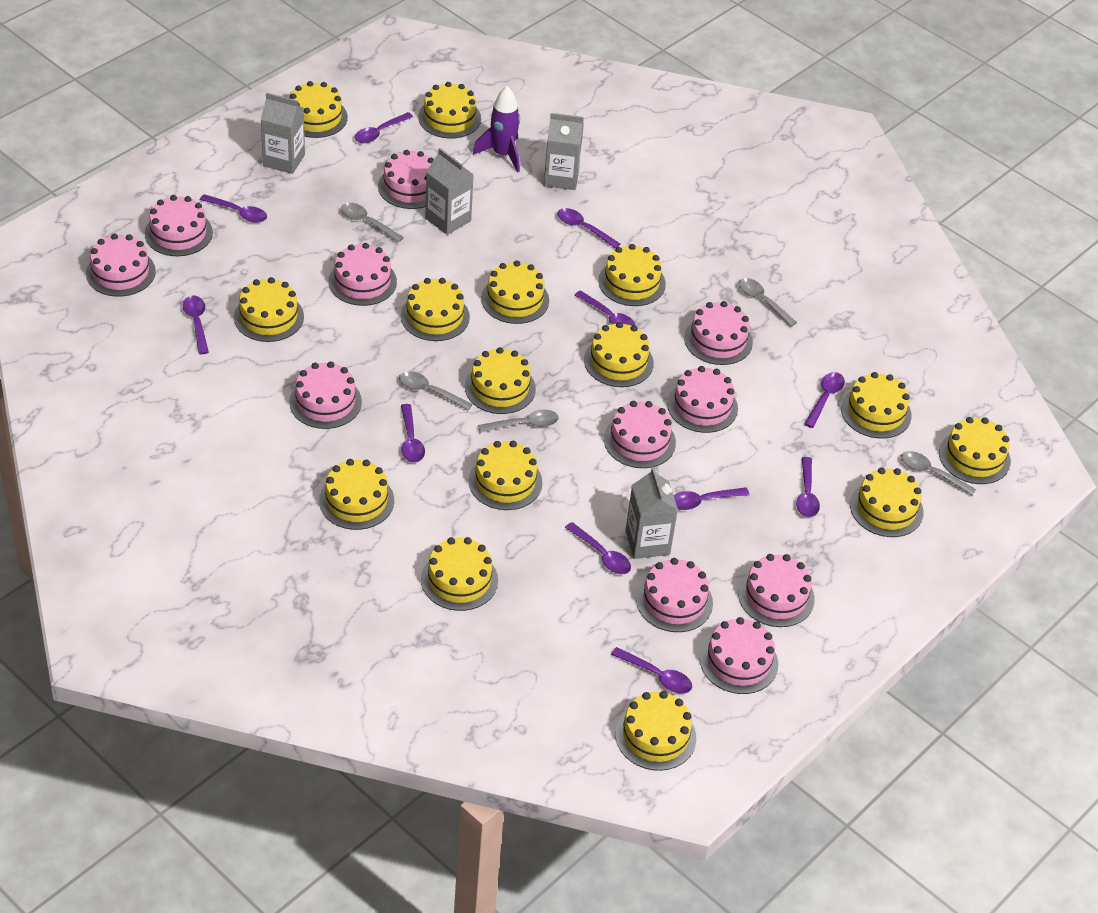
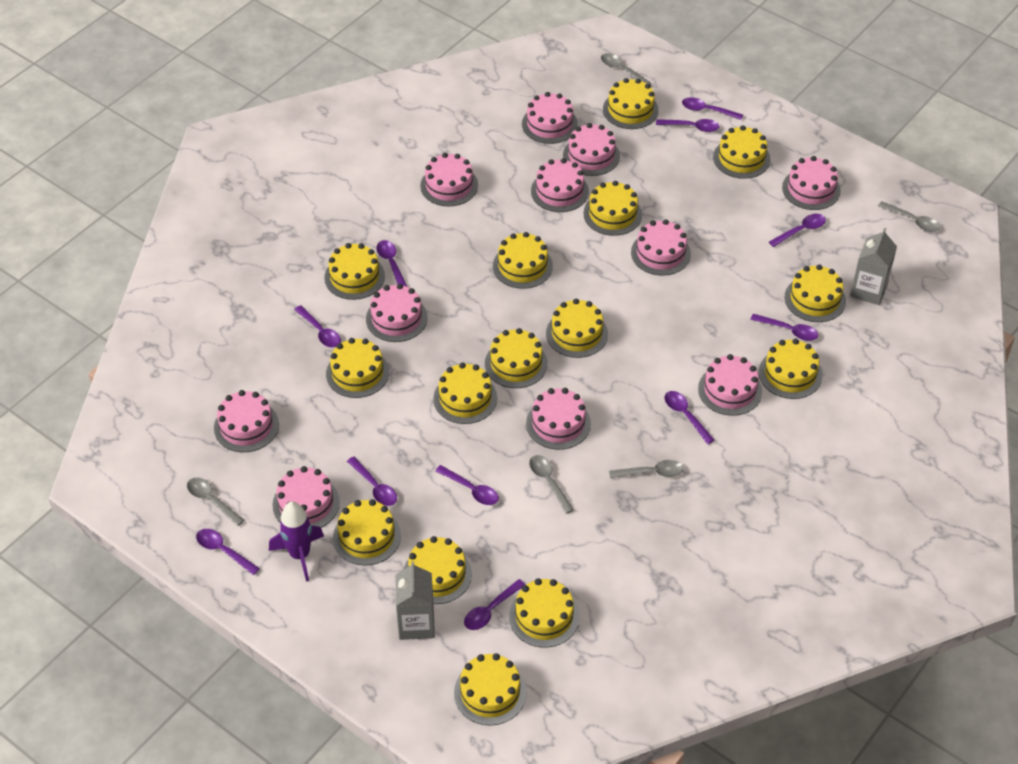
grey carton: [261,93,305,174] [425,148,474,235] [544,113,584,190] [626,467,678,559] = 4 -> [395,561,435,640] [850,228,897,305] = 2

